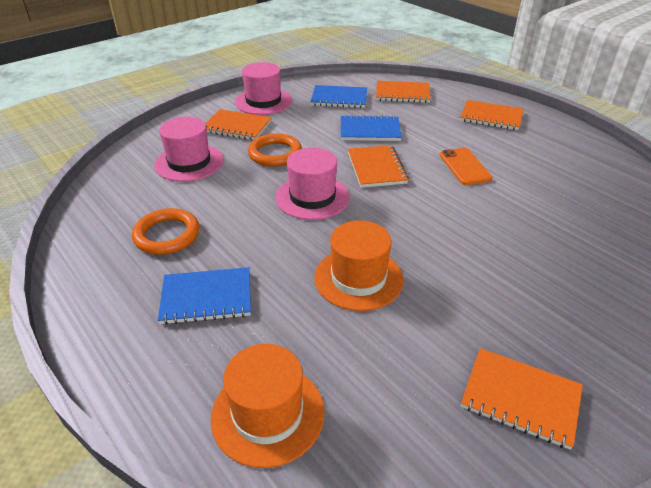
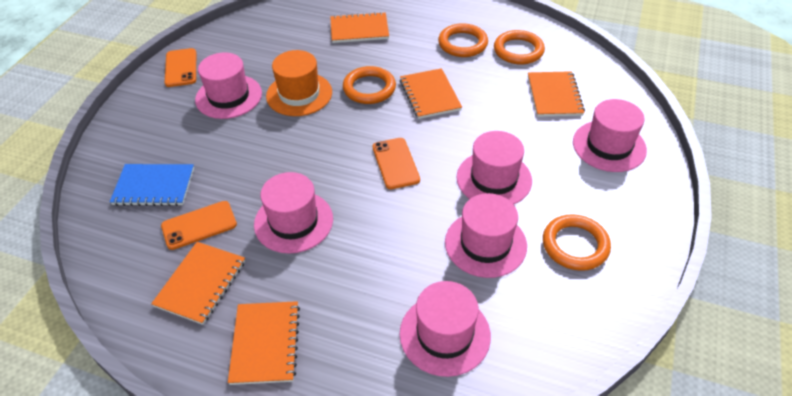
blue notebook: [158,267,251,325] [311,85,367,108] [341,115,402,141] = 3 -> [110,164,194,206] = 1
orange hat: [211,344,324,468] [314,220,403,311] = 2 -> [266,50,332,116] = 1
orange phone: [440,148,493,185] = 1 -> [161,201,237,250] [164,48,196,87] [372,138,420,189] = 3
orange ring: [132,208,200,255] [248,133,302,167] = 2 -> [343,66,396,104] [438,23,488,57] [494,30,545,65] [543,214,611,271] = 4
pink hat: [154,117,224,182] [235,62,292,115] [275,148,350,220] = 3 -> [195,52,262,119] [254,172,333,254] [400,281,491,377] [445,193,527,278] [457,131,532,205] [573,99,647,172] = 6

